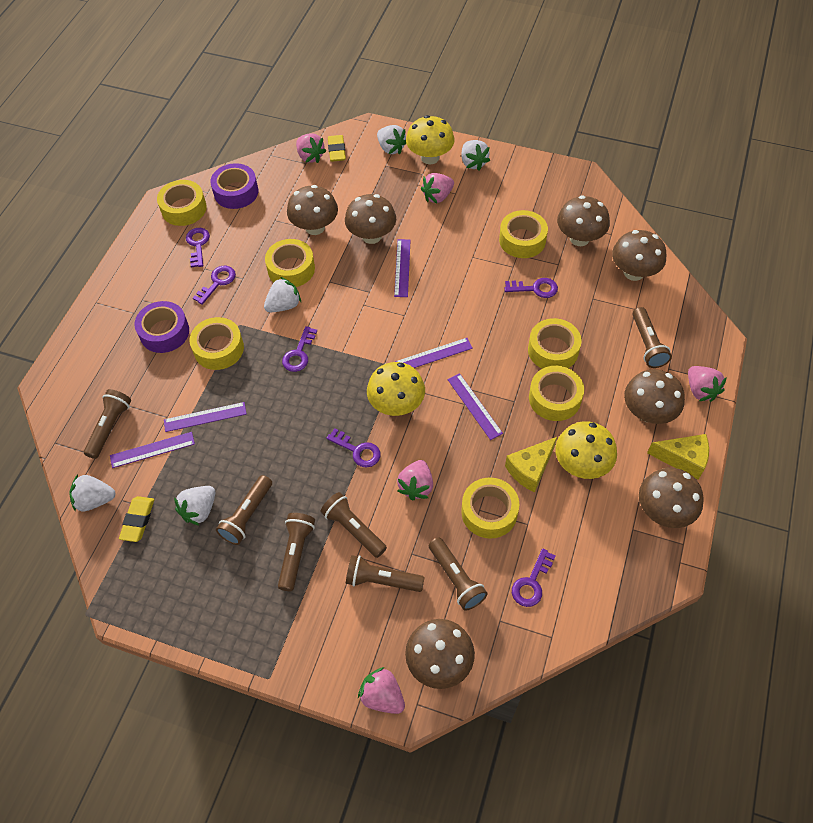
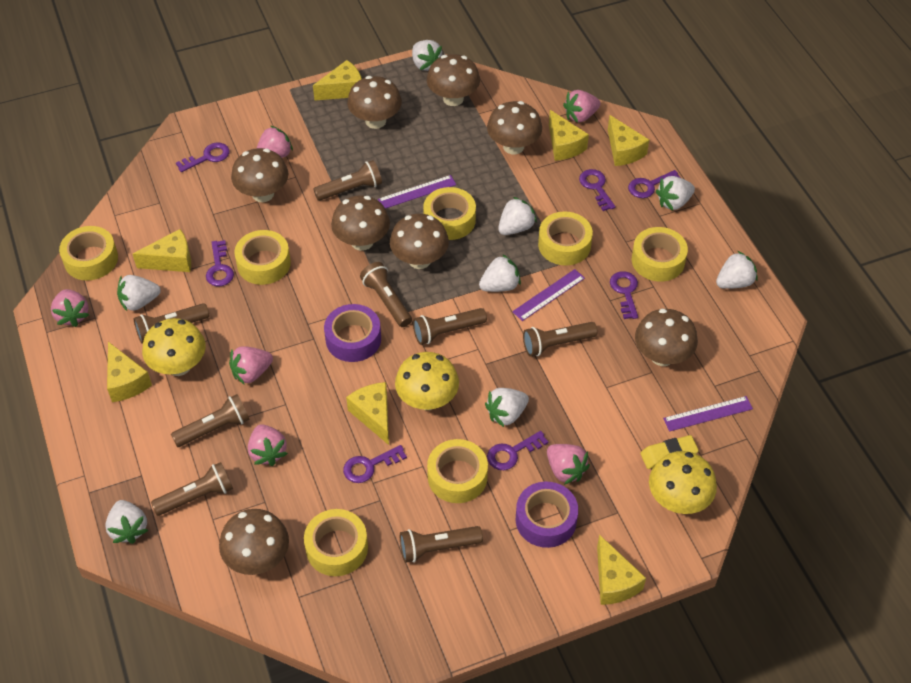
brown flashlight: [84,389,131,459] [216,475,272,545] [278,513,315,591] [321,492,387,558] [346,555,424,592] [429,538,488,611] [632,307,672,368] = 7 -> [133,303,209,344] [151,462,233,516] [171,394,250,447] [313,160,382,201] [360,262,412,327] [400,526,483,563] [413,308,487,345] [523,322,598,357] = 8
brown mushroom: [287,185,338,235] [345,194,396,244] [405,619,475,689] [557,195,610,246] [612,230,666,281] [624,369,685,424] [639,468,704,528] = 7 -> [219,509,289,575] [231,148,288,202] [331,195,390,251] [347,76,402,129] [390,214,449,269] [427,54,480,106] [487,101,542,154] [635,309,698,366] = 8
pink strawberry: [296,133,326,163] [358,667,405,714] [397,460,433,501] [421,173,454,203] [688,366,727,402] = 5 -> [51,289,89,327] [229,346,273,385] [248,424,288,466] [257,126,293,158] [547,444,590,485] [563,90,601,123] = 6
purple key: [186,228,210,267] [193,266,236,305] [282,326,317,372] [326,428,381,468] [505,278,558,298] [512,549,556,607] = 6 -> [176,142,230,172] [206,240,234,286] [343,445,407,483] [487,431,548,470] [579,169,616,211] [610,271,638,319] [628,170,681,198] = 7
purple ruler: [110,432,195,468] [164,402,247,432] [394,239,411,297] [395,338,473,368] [448,373,503,440] = 5 -> [378,175,456,209] [512,269,585,321] [663,396,753,432] = 3
white strawberry: [69,474,116,512] [174,486,215,526] [264,277,301,313] [377,125,406,154] [461,140,490,171] = 5 -> [105,500,148,544] [117,275,161,311] [412,40,442,71] [479,254,521,292] [485,388,529,427] [498,197,537,235] [656,176,695,210] [716,251,757,289] = 8
yellow cheese: [505,437,557,492] [647,434,709,480] = 2 -> [107,342,152,402] [133,229,191,272] [313,60,362,101] [346,382,389,445] [549,110,589,161] [597,535,646,605] [608,115,649,166] = 7
yellow eraser: [119,496,154,542] [328,135,346,162] = 2 -> [640,435,699,469] = 1

